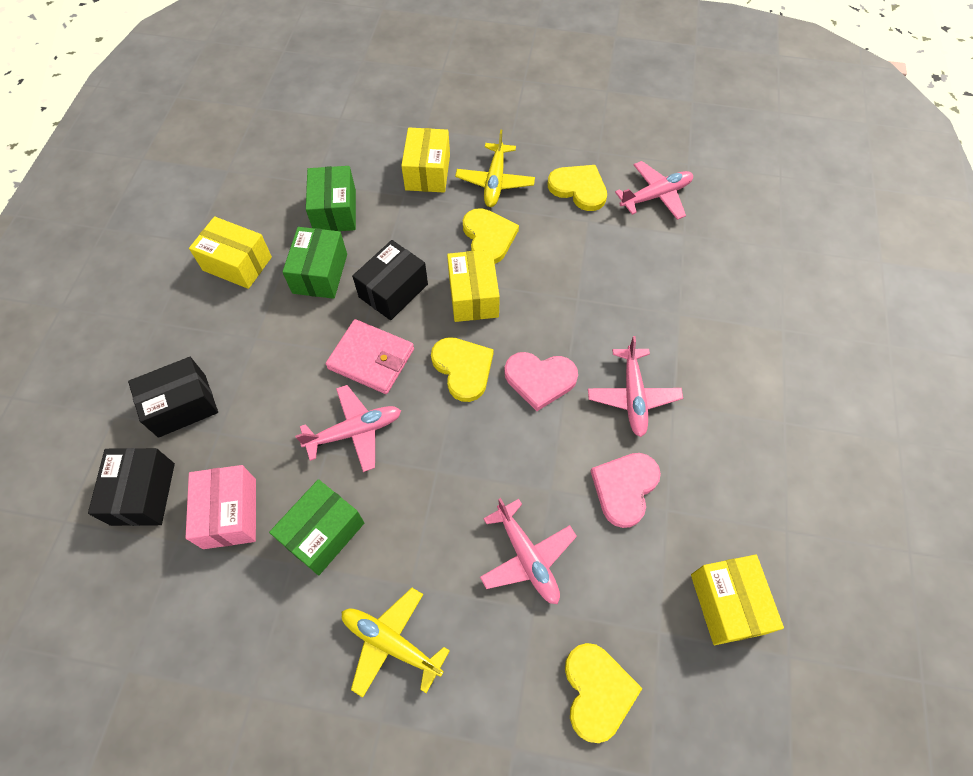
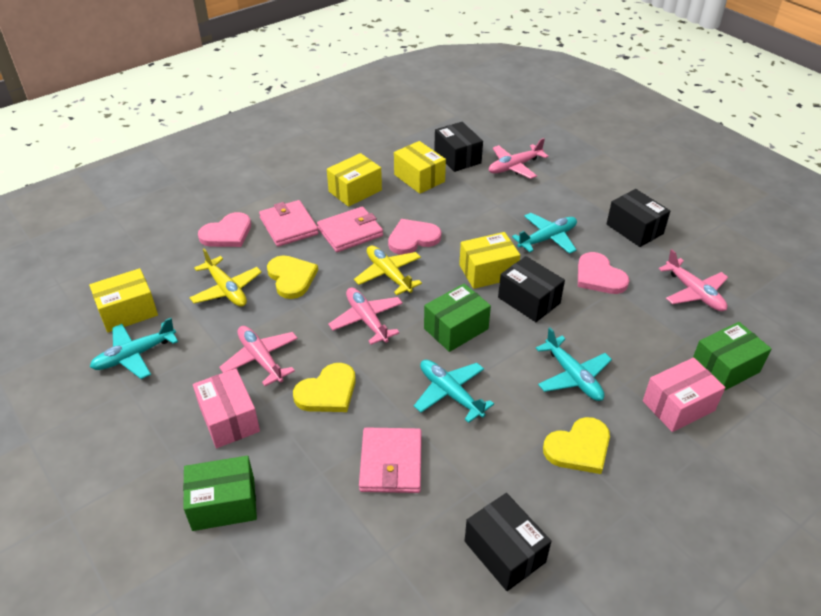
black box: [88,448,175,526] [128,357,218,438] [352,240,428,320] = 3 -> [434,122,483,172] [465,493,551,591] [498,256,565,322] [607,189,670,247] = 4
pink box: [185,465,256,549] = 1 -> [193,369,260,448] [643,357,725,432] = 2
pink heart: [504,352,578,411] [591,453,661,528] = 2 -> [198,212,251,247] [388,219,441,255] [578,252,629,294] = 3
pink wallet: [326,319,414,394] = 1 -> [259,200,319,247] [317,206,383,252] [359,427,422,493] = 3
turquoise plane: none = 0 -> [90,318,178,379] [414,360,494,423] [512,213,577,254] [536,327,612,401] = 4
yellow heart: [431,337,494,402] [463,208,519,264] [548,165,607,211] [565,643,643,743] = 4 -> [267,255,318,299] [293,363,356,412] [543,417,610,474] = 3

